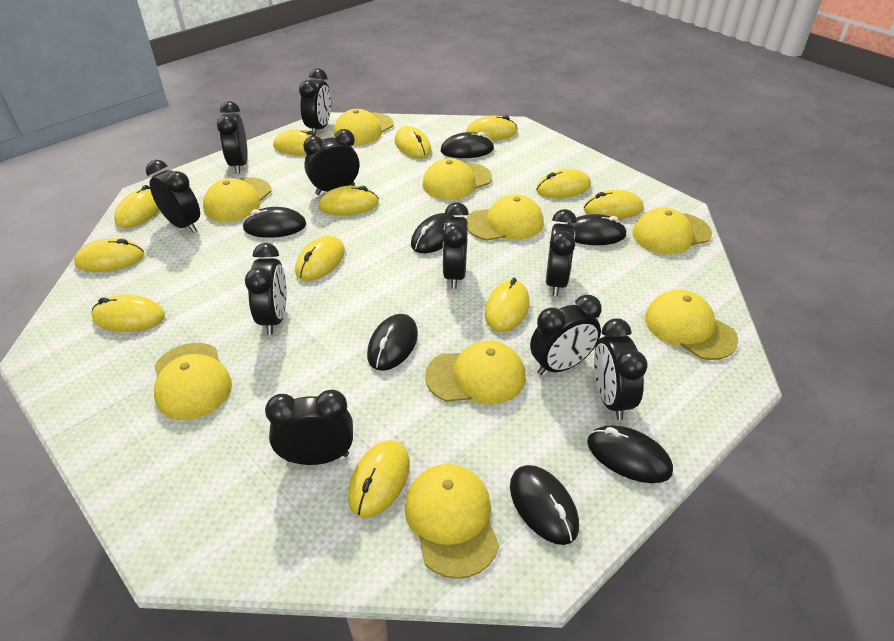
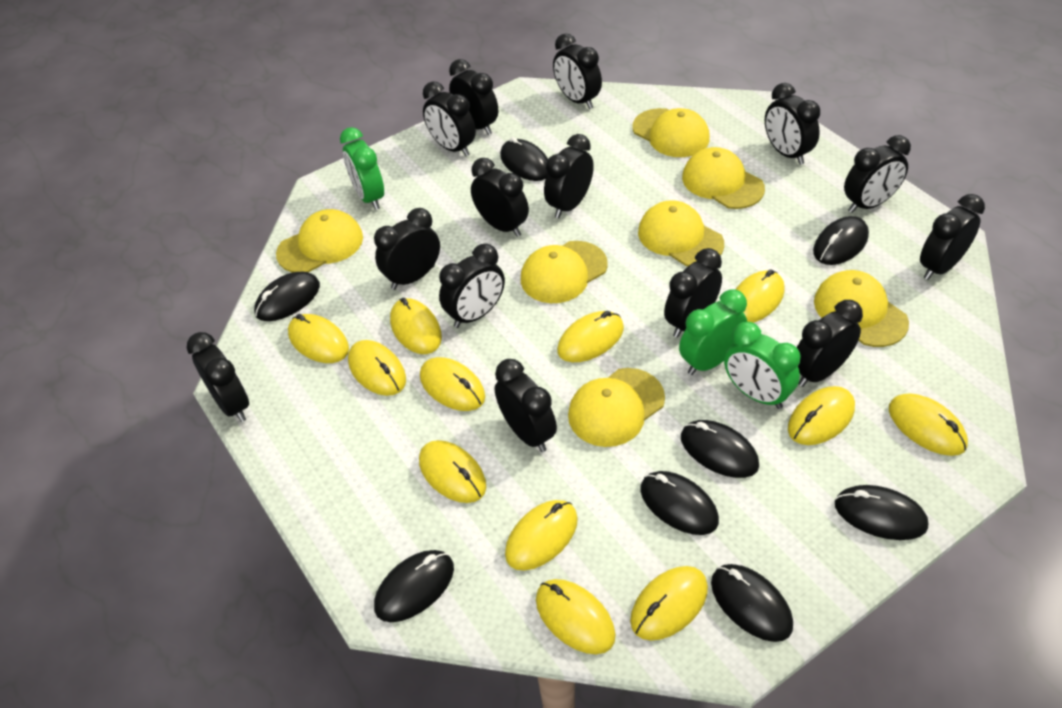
black clock: [146,160,200,233] [217,101,248,174] [245,243,287,335] [265,390,353,465] [299,68,331,134] [303,129,359,195] [442,202,469,289] [530,295,602,375] [546,209,577,296] [594,319,647,420] = 10 -> [187,332,249,422] [374,208,440,290] [423,82,476,156] [439,244,505,328] [449,59,498,135] [471,158,529,237] [495,359,557,452] [544,134,594,218] [553,33,602,109] [664,248,722,338] [765,83,820,165] [797,300,863,387] [844,135,911,213] [920,194,985,280] = 14
black mouse: [242,207,306,238] [367,314,418,371] [411,213,455,253] [441,132,494,158] [510,465,579,545] [568,214,627,245] [587,425,673,483] = 7 -> [254,272,320,321] [374,550,454,622] [500,137,548,181] [640,471,719,535] [681,420,759,478] [711,564,793,642] [813,216,869,265] [835,485,928,540] = 8
green clock: none = 0 -> [340,127,384,210] [679,290,747,375] [724,322,800,409] = 3
yellow cap: [154,343,232,420] [203,178,271,222] [334,109,394,145] [405,464,499,579] [423,158,492,200] [425,340,526,405] [466,194,544,241] [632,208,712,255] [645,290,738,360] = 9 -> [276,209,363,273] [521,241,608,303] [568,368,665,447] [632,108,710,157] [638,200,724,266] [682,147,765,209] [814,270,909,347] = 7

